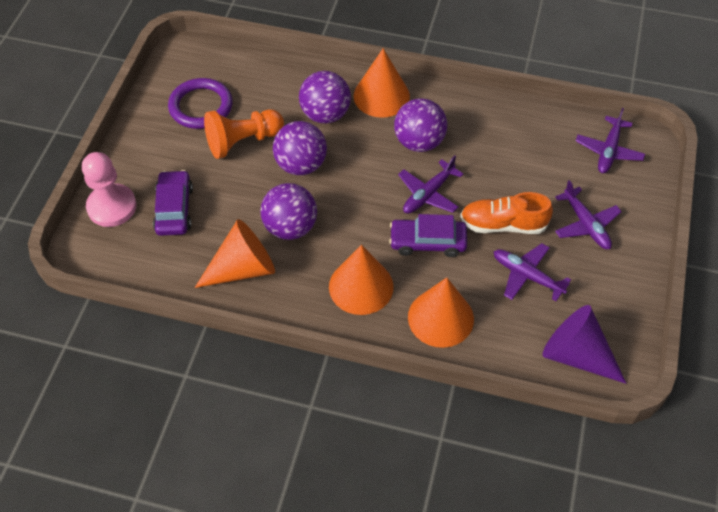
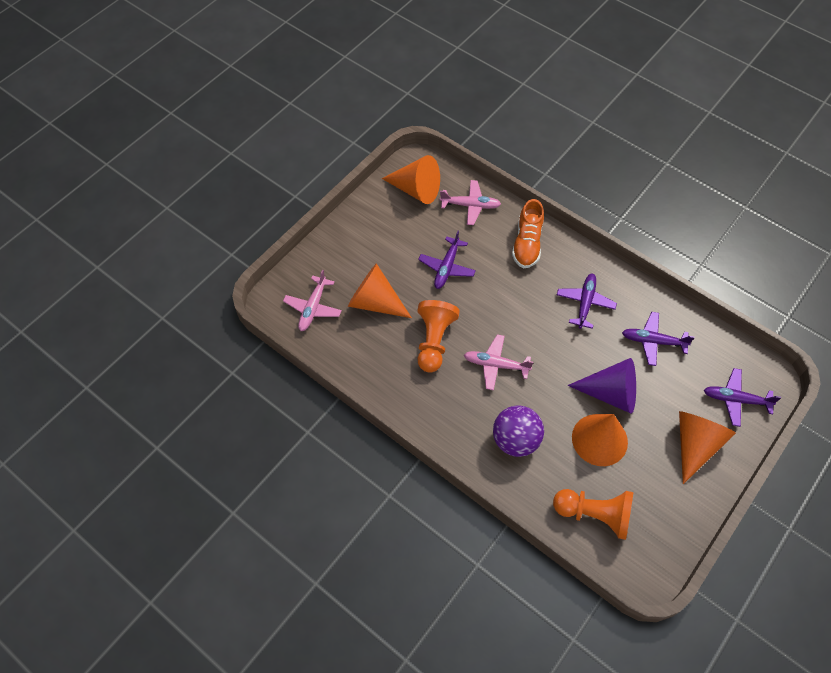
orange pawn: [204,109,284,159] = 1 -> [417,300,460,373] [553,489,633,540] = 2
pink pawn: [82,152,136,227] = 1 -> none = 0
pink plane: none = 0 -> [283,270,342,331] [440,180,501,225] [464,334,533,390] = 3
purple ball: [260,183,317,240] [273,121,327,175] [299,71,351,124] [394,98,447,152] = 4 -> [493,405,544,457] = 1
purple car: [153,170,193,236] [389,214,467,257] = 2 -> none = 0
purple ring: [168,78,233,129] = 1 -> none = 0

